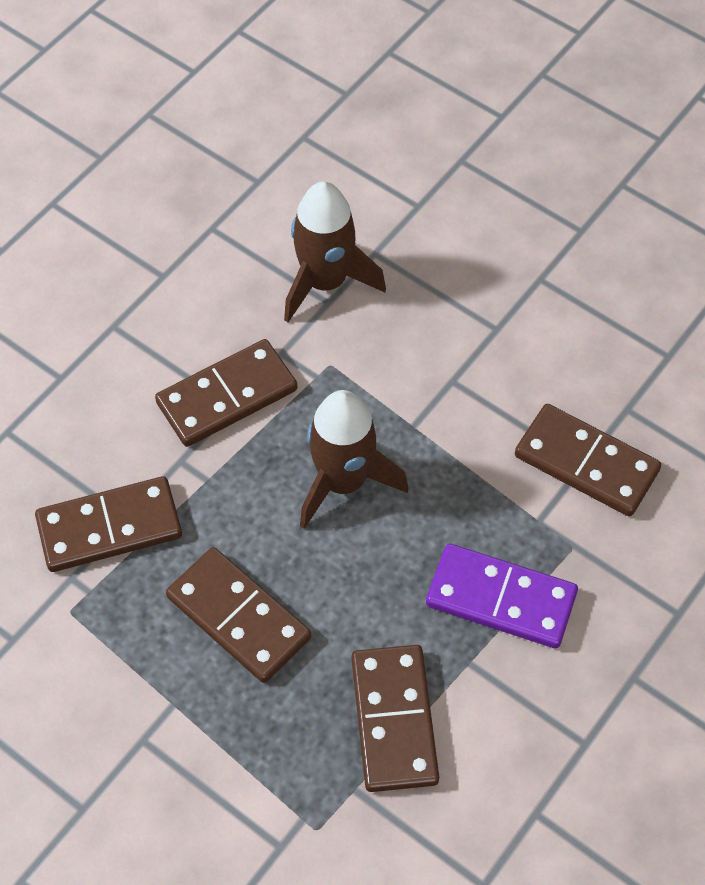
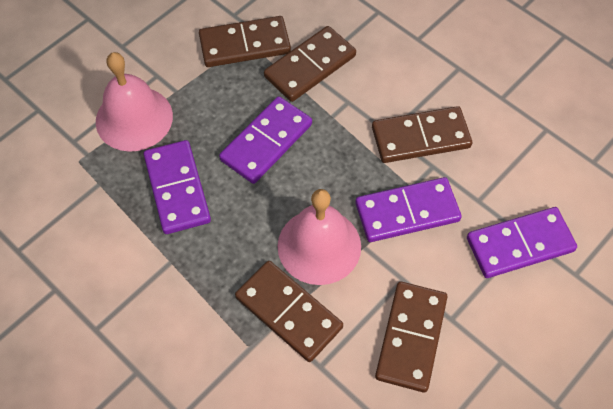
brown rocket: [284,182,386,322] [300,390,409,529] = 2 -> none = 0
pink bell: none = 0 -> [96,52,173,152] [278,189,361,285] = 2
purple domino: [426,544,578,649] = 1 -> [144,140,211,234] [219,96,312,184] [355,177,462,242] [467,207,577,278] = 4

